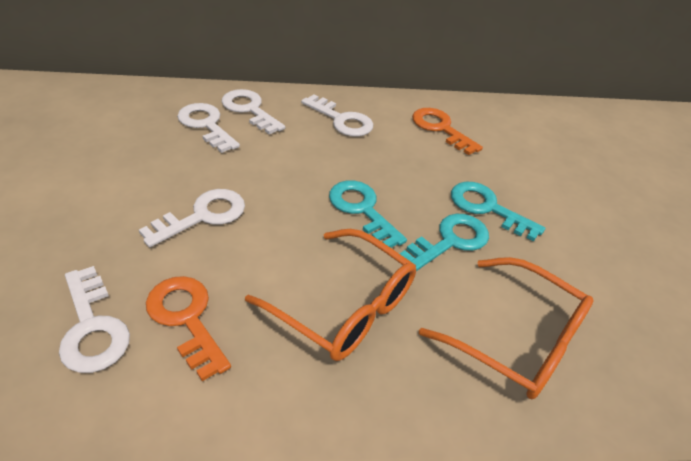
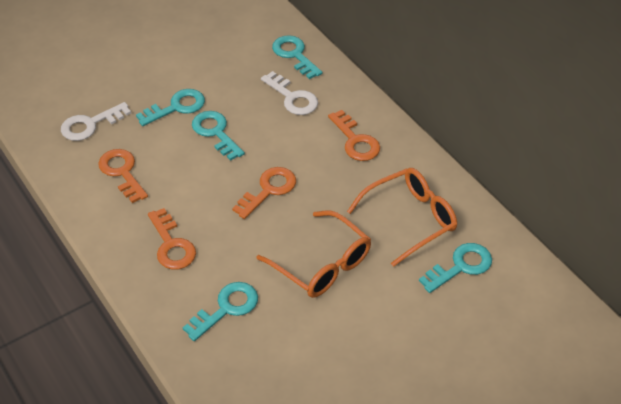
orange key: [146,276,231,381] [412,108,483,155] = 2 -> [98,149,148,203] [148,208,196,270] [232,167,296,219] [328,110,380,161] = 4
turquoise key: [329,180,407,248] [399,214,489,271] [451,182,545,241] = 3 -> [136,89,205,126] [183,282,258,341] [192,111,245,161] [272,35,322,79] [419,243,492,293] = 5
white key: [59,266,130,373] [139,189,245,247] [177,103,240,153] [222,89,285,134] [301,94,373,137] = 5 -> [61,102,131,141] [261,71,318,115] = 2

